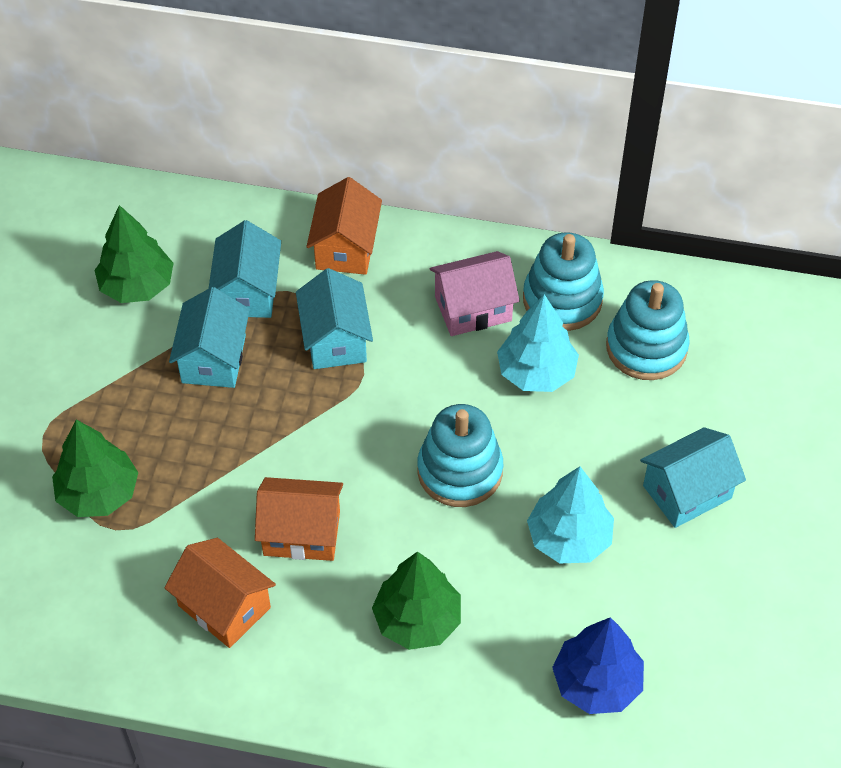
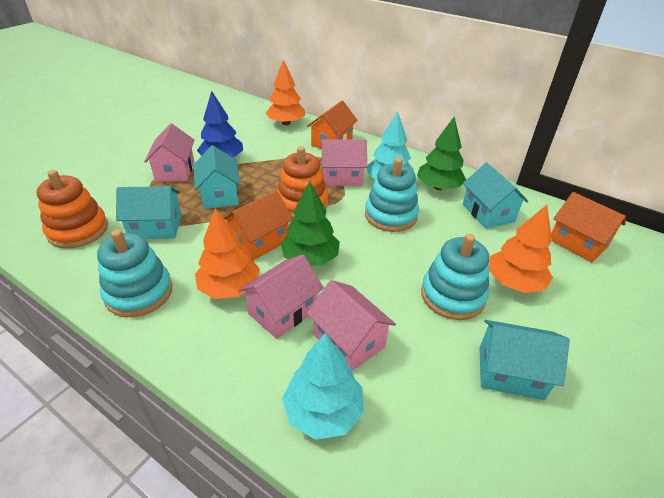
green tree: [52,420,138,517] [94,205,174,303] [372,551,461,650] = 3 -> [281,181,340,266] [417,117,466,190] = 2
orange stacking toy: none = 0 -> [36,170,108,249] [277,146,328,218] = 2
orange tree: none = 0 -> [195,208,260,299] [266,60,305,125] [489,205,553,293] = 3
pink house: [430,251,520,336] = 1 -> [144,123,194,182] [239,255,324,339] [306,280,396,371] [321,139,367,186] = 4

